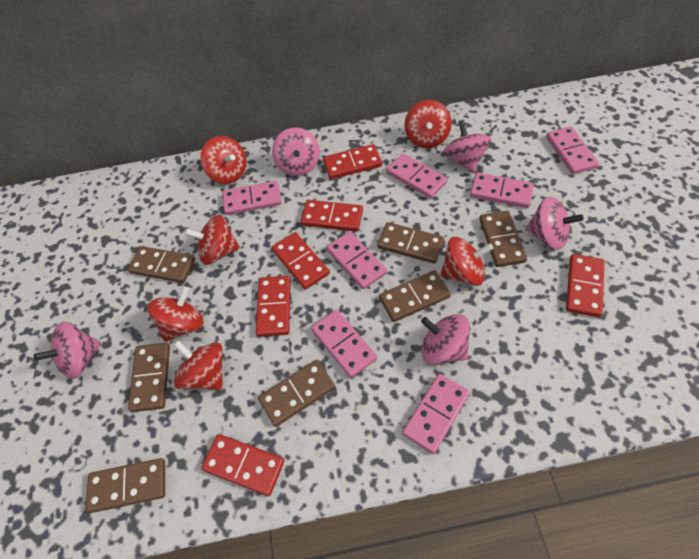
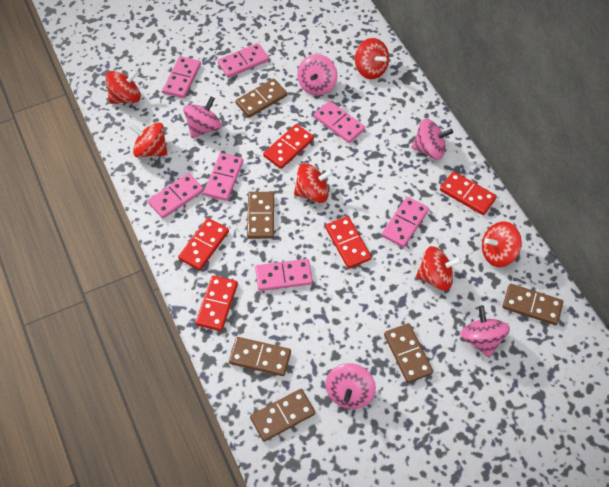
brown domino: [86,458,165,513] [128,246,195,283] [128,342,170,412] [258,360,335,427] [377,222,444,264] [379,270,451,322] [479,211,527,267] = 7 -> [229,337,291,376] [235,79,287,118] [247,192,274,239] [250,389,315,442] [384,323,433,383] [502,284,563,325] = 6
red domino: [201,434,285,496] [256,276,291,337] [272,232,330,290] [301,200,363,232] [323,144,382,179] [566,254,605,317] = 6 -> [178,218,229,270] [195,275,238,331] [263,124,314,169] [325,216,372,269] [440,171,497,215] = 5

